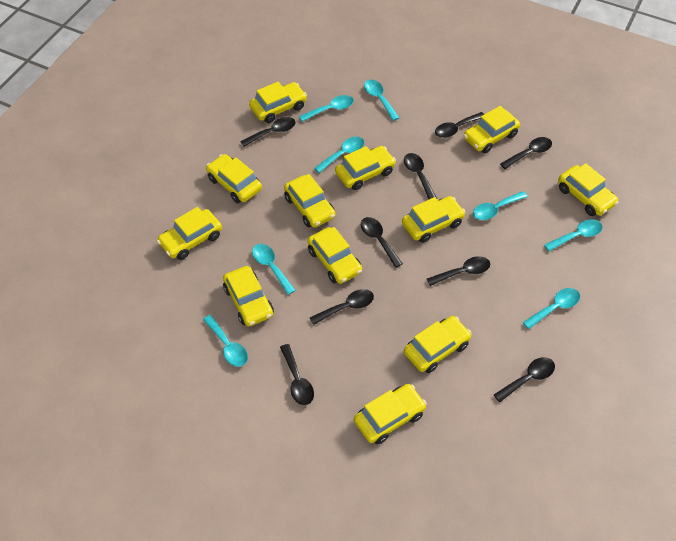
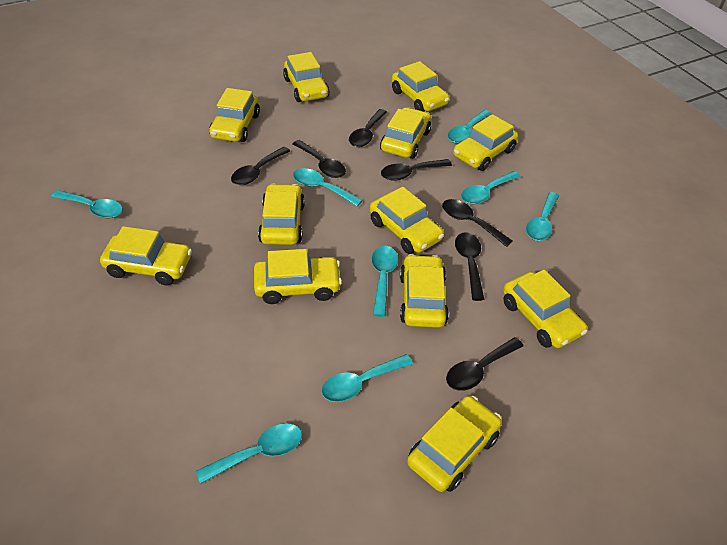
black spoon: [240,117,295,147] [280,344,314,405] [310,289,374,325] [361,217,403,268] [404,153,437,199] [427,256,490,286] [435,112,484,138] [494,357,555,402] [500,137,552,169] = 9 -> [231,147,290,185] [293,140,346,178] [349,109,387,147] [381,159,452,180] [442,199,513,247] [446,337,524,391] [455,232,485,301] = 7

